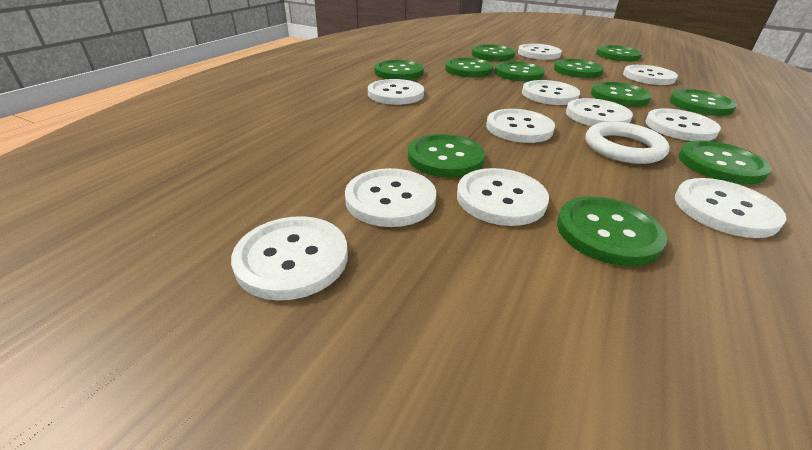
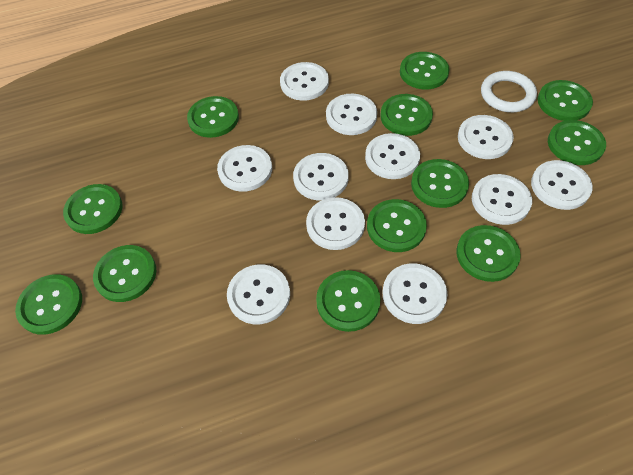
green button: [374,60,424,80] [408,134,485,178] [445,58,494,77] [472,44,515,61] [495,61,545,82] [554,59,604,78] [557,196,667,266] [591,82,652,107] [596,45,642,61] [669,89,737,116] [679,140,772,185] = 11 -> [15,274,82,335] [63,184,123,234] [93,245,156,302] [187,96,239,138] [316,270,380,332] [367,199,427,252] [381,94,433,136] [400,52,450,90] [411,159,469,208] [456,225,521,282] [538,80,593,121] [548,120,606,165] = 12

